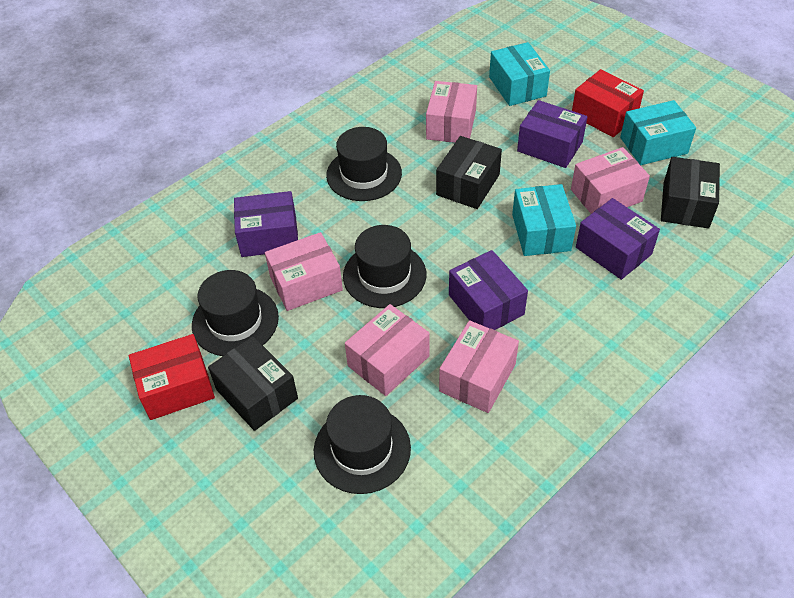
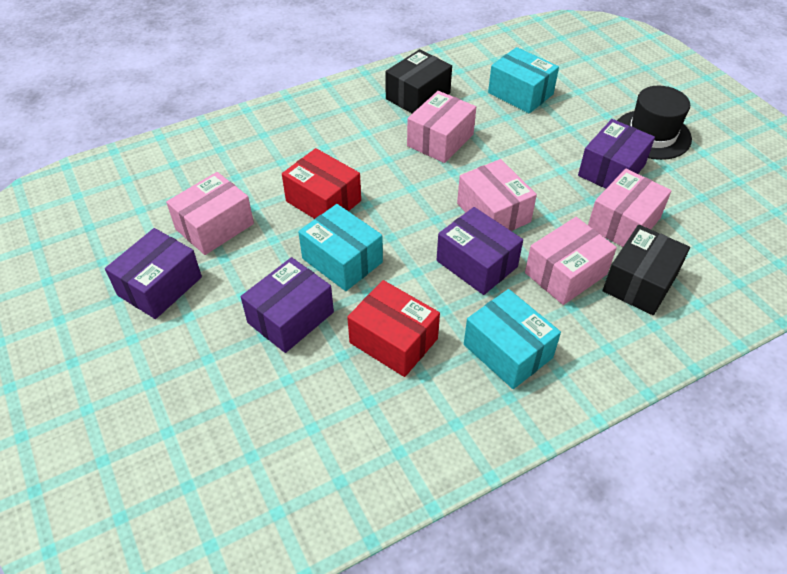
black box: [208,336,298,431] [436,136,502,209] [661,157,720,228] = 3 -> [385,49,452,113] [603,225,690,315] = 2
black hat: [192,270,279,356] [314,395,411,494] [326,127,402,201] [343,225,426,308] = 4 -> [617,86,692,160] = 1

